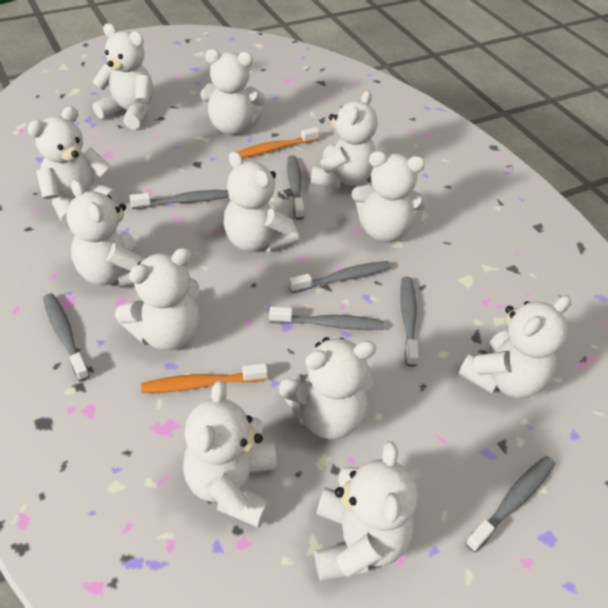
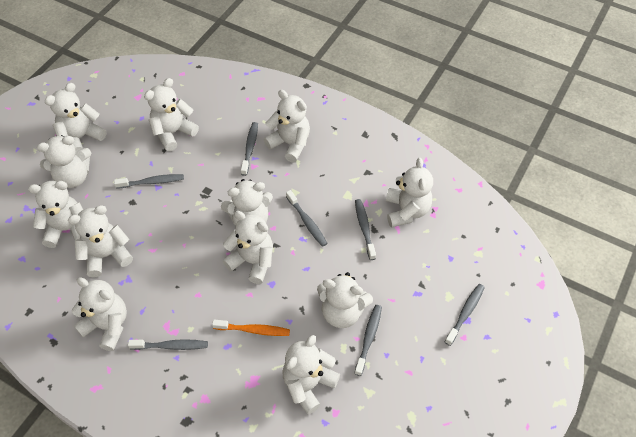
orange toothbrush: [141,364,268,393] [237,127,319,158] = 2 -> [212,319,290,336] = 1

